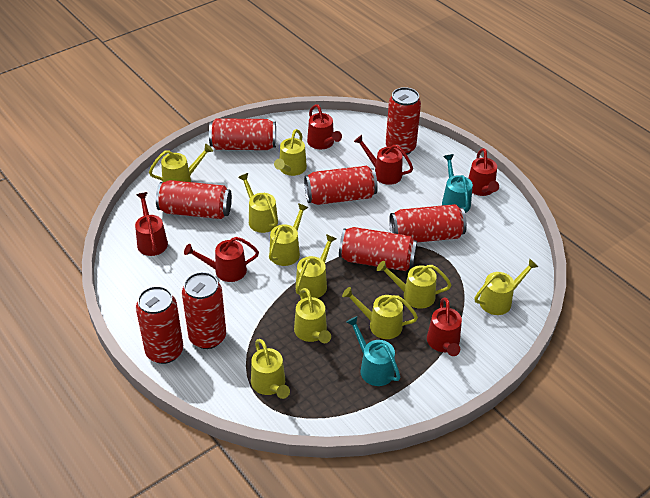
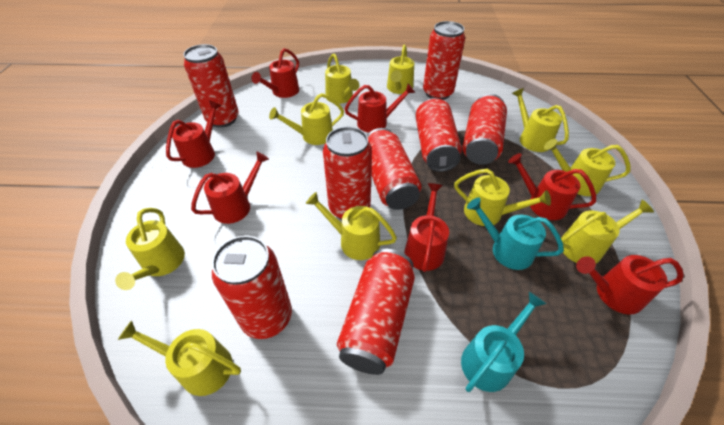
red watering can: [135,192,168,256] [184,237,259,282] [307,104,342,149] [354,135,413,185] [427,297,462,356] [468,148,499,196] = 6 -> [166,100,222,168] [191,152,269,224] [252,48,299,98] [345,84,415,133] [405,183,449,272] [508,153,596,220] [576,255,684,315] = 7

